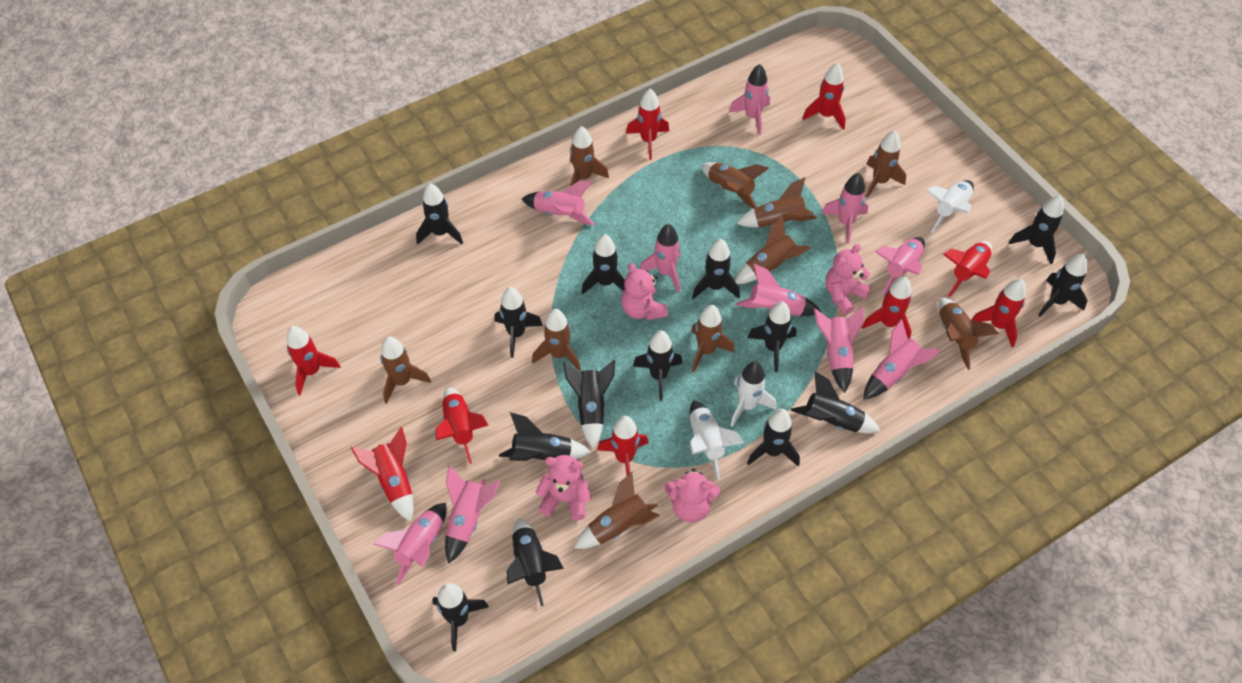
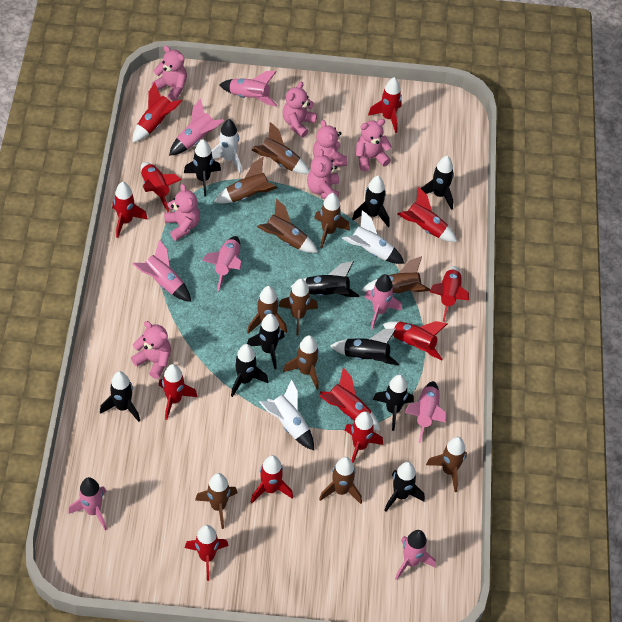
black rocket: [416,183,463,245] [432,583,489,651] [495,287,543,358] [499,412,591,461] [506,517,564,606] [563,360,615,449] [581,234,625,294] [633,330,683,401] [692,239,740,299] [747,302,796,372] [747,409,800,467] [791,371,881,433] [1009,195,1064,265] [1038,254,1088,316] = 14 -> [100,371,140,422] [184,139,221,196] [231,344,268,397] [247,314,285,369] [290,261,359,297] [331,328,399,365] [352,176,390,227] [373,375,414,431] [384,462,425,512] [421,156,454,210] = 10
brown rocket: [381,336,431,404] [532,309,581,371] [570,126,609,186] [574,472,660,549] [691,305,734,372] [701,162,769,209] [735,215,811,284] [736,177,817,227] [866,130,906,198] [939,298,999,370] = 10 -> [195,473,237,529] [214,157,278,204] [247,286,287,334] [252,122,310,174] [257,199,318,253] [278,279,318,335] [283,335,319,389] [314,193,350,248] [319,457,362,504] [362,256,430,295] [426,437,467,492] = 11
pink rocket: [373,503,447,585] [445,466,500,564] [522,181,595,226] [640,224,681,293] [729,64,770,135] [736,264,821,316] [814,306,864,393] [821,173,868,244] [863,319,941,400] [875,237,925,294] = 10 -> [68,477,107,530] [133,239,191,302] [169,98,224,156] [202,236,242,291] [219,71,277,107] [365,274,402,329] [395,530,436,580] [405,381,446,443] = 8
pink teddy bear: [536,455,591,520] [621,263,668,321] [664,468,720,523] [825,244,871,315] = 4 -> [131,321,171,379] [152,46,187,101] [164,184,200,241] [283,81,317,138] [307,149,339,199] [313,120,347,167] [356,119,392,171] = 7
red rocket: [287,326,341,395] [351,427,413,522] [435,387,489,464] [597,416,649,476] [626,89,669,160] [802,63,846,130] [862,277,912,339] [943,241,992,297] [971,278,1026,347] = 9 -> [112,182,148,238] [132,82,183,143] [141,162,181,212] [159,364,197,420] [185,525,229,581] [251,455,293,503] [320,367,380,431] [344,411,383,463] [368,77,402,133] [383,321,447,361] [397,187,457,242] [430,266,469,322] = 12

